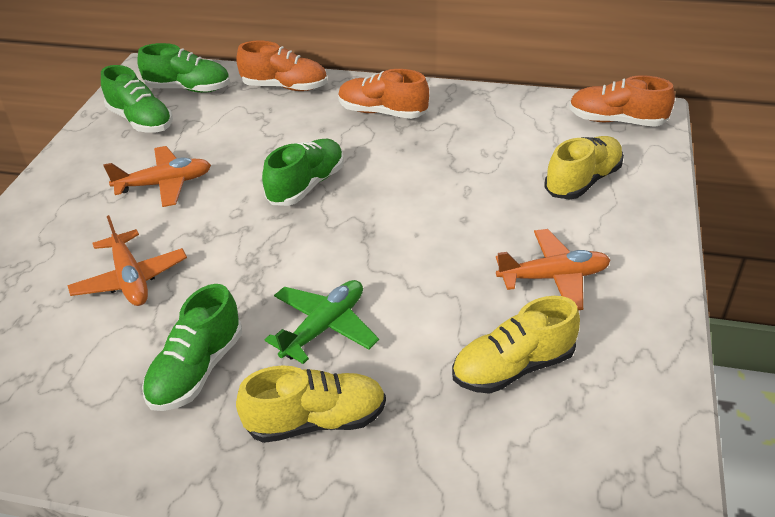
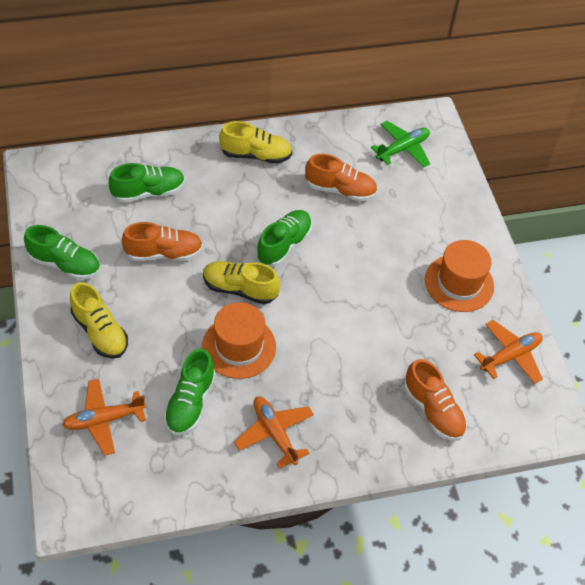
orange hat: none = 0 -> [202,302,276,379] [425,240,494,312] = 2

